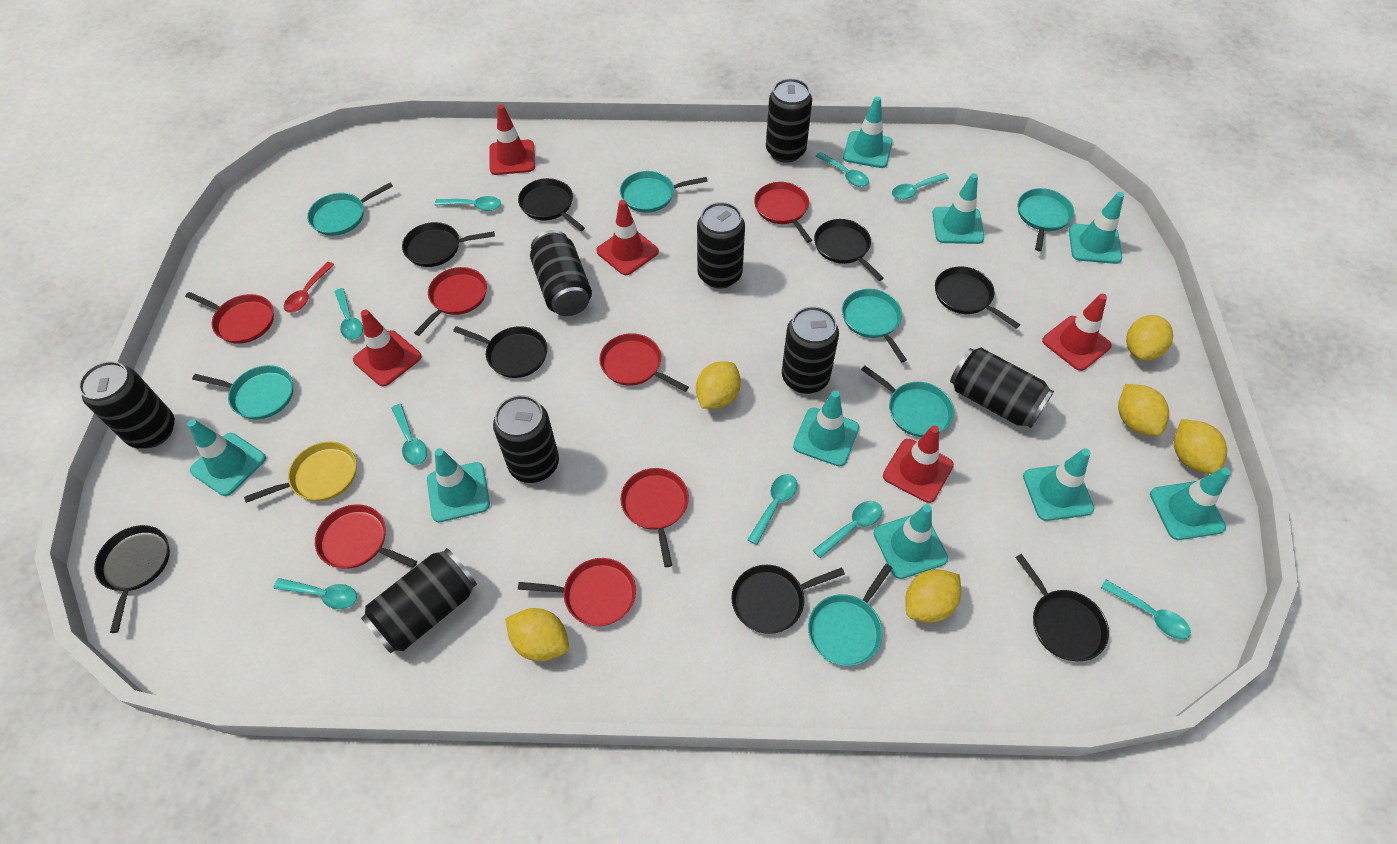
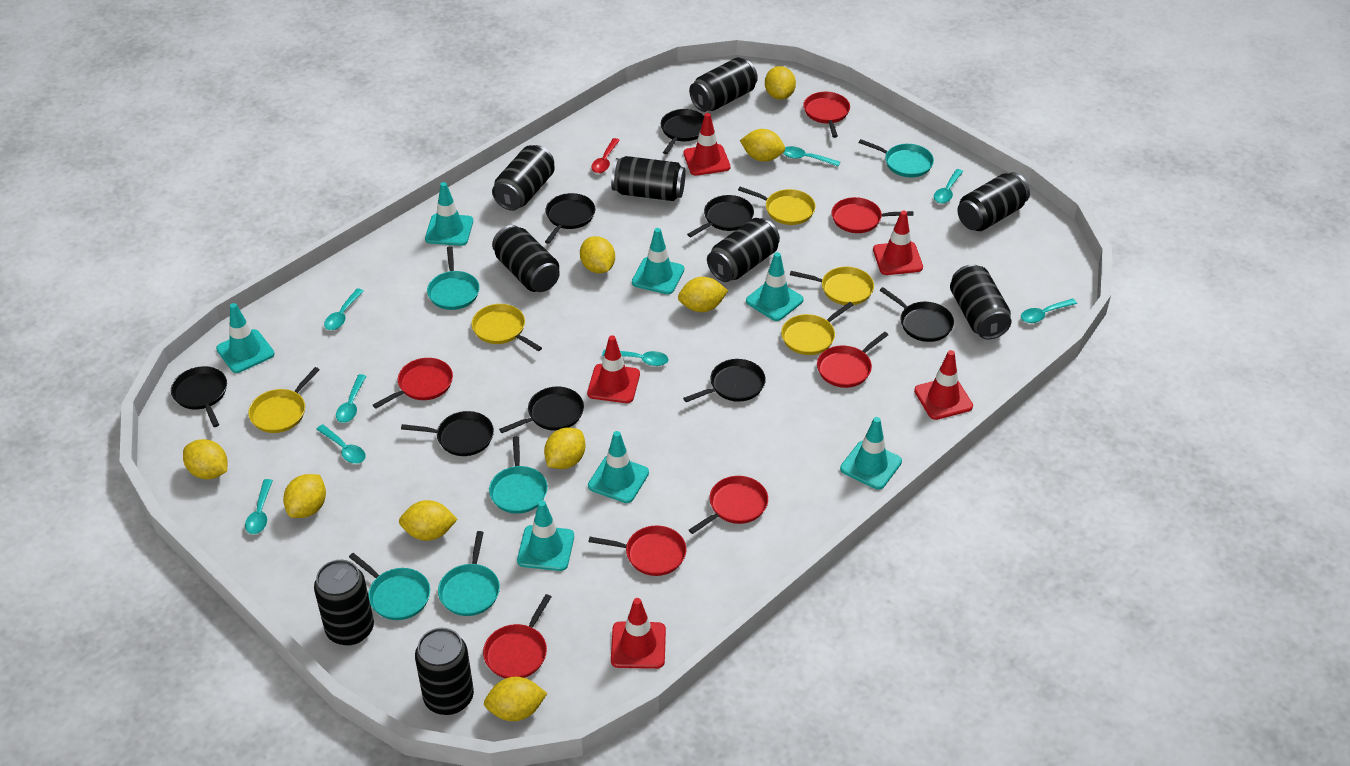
black can: [79,361,175,448] [361,548,477,653] [493,395,559,483] [530,230,592,316] [697,202,745,289] [766,78,812,163] [782,306,839,394] [950,348,1054,428] = 8 -> [314,560,374,646] [415,628,474,715] [492,145,555,211] [492,225,560,292] [611,156,685,201] [689,57,758,112] [707,218,780,282] [950,264,1012,339] [957,172,1030,231] = 9
turquoise pan: [192,365,293,419] [307,182,393,236] [620,171,708,213] [808,564,892,666] [842,289,907,362] [861,365,954,437] [1018,188,1074,251] = 7 -> [349,553,430,620] [427,246,480,310] [438,531,500,616] [489,436,548,514] [859,139,934,177] = 5
turquoise spoon: [273,578,357,609] [335,288,363,340] [392,404,427,465] [435,196,501,211] [747,474,797,545] [813,501,882,559] [816,152,869,187] [892,173,949,200] [1101,580,1191,640] = 9 -> [245,479,273,534] [316,424,366,464] [324,288,364,330] [336,374,366,423] [602,350,668,366] [783,146,840,167] [934,169,963,204] [1021,298,1077,323] = 8
turquoise traffic cone: [187,419,266,496] [427,448,490,522] [793,391,859,467] [843,96,893,168] [874,504,948,579] [932,173,984,244] [1023,448,1094,521] [1069,192,1124,264] [1150,467,1230,540] = 9 -> [216,303,275,373] [425,182,473,246] [517,500,574,571] [588,431,649,503] [632,228,684,294] [746,252,804,321] [840,417,902,489] = 7
yellow lemon: [505,608,569,661] [696,361,741,409] [905,569,961,623] [1118,384,1169,436] [1126,315,1173,361] [1174,419,1227,474] = 6 -> [183,439,227,479] [283,474,326,518] [399,500,458,541] [484,677,547,721] [544,427,585,469] [580,236,615,273] [678,277,728,312] [740,129,785,162] [765,66,796,100] = 9
yellow pan: [244,441,356,503] = 1 -> [248,367,320,433] [472,304,542,351] [738,187,816,225] [781,302,853,355] [790,267,874,305] = 5

